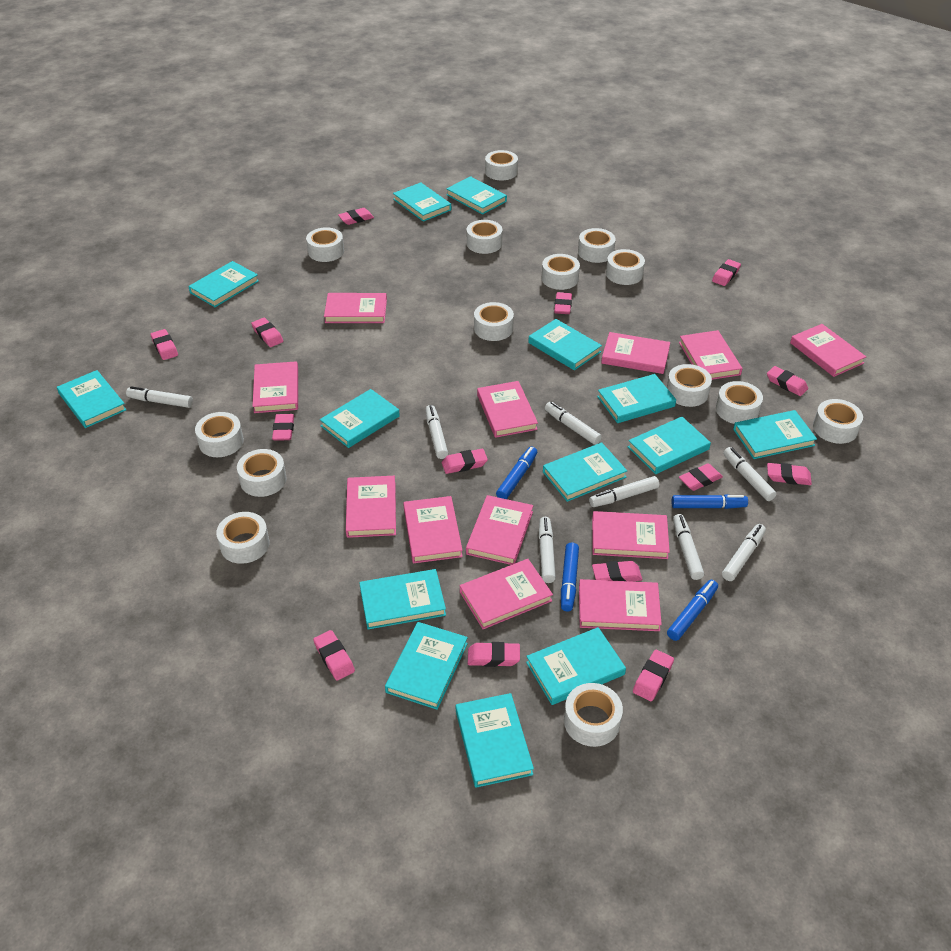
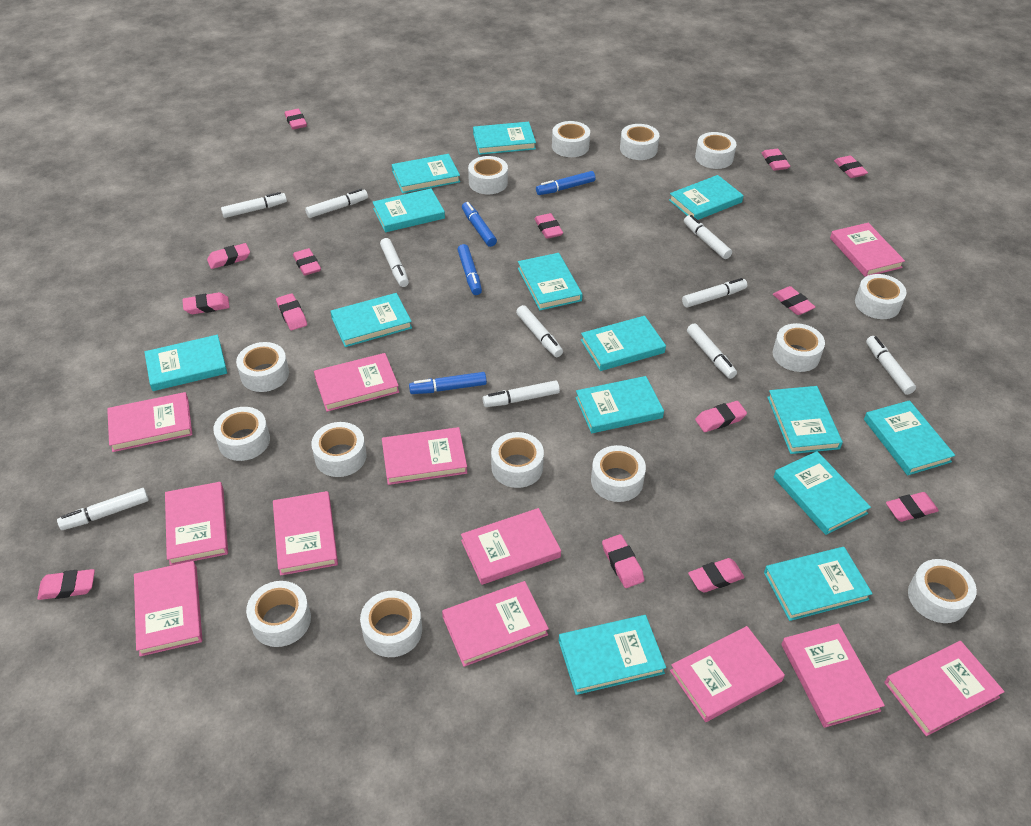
white marker: [126,386,193,408] [425,405,448,459] [539,517,556,583] [545,402,602,445] [589,476,659,507] [673,514,704,580] [722,524,766,581] [723,447,777,501] = 8 -> [57,488,149,530] [221,192,287,218] [305,189,368,218] [380,238,409,287] [483,380,560,407] [516,305,563,357] [682,278,747,308] [684,215,732,259] [687,323,737,379] [866,336,916,395] = 10

